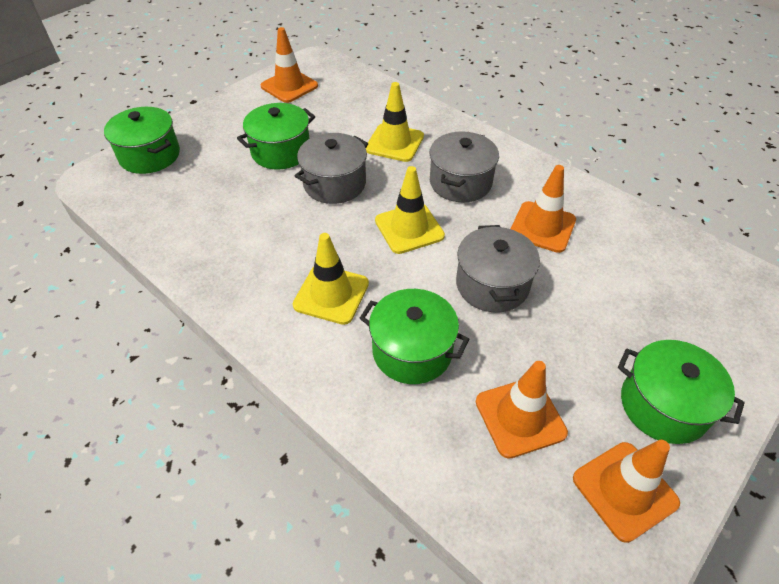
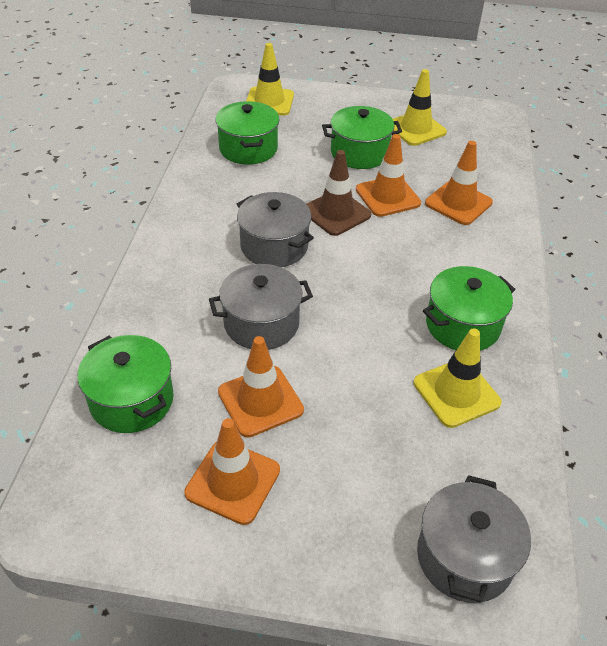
brown traffic cone: none = 0 -> [307,150,371,236] = 1

